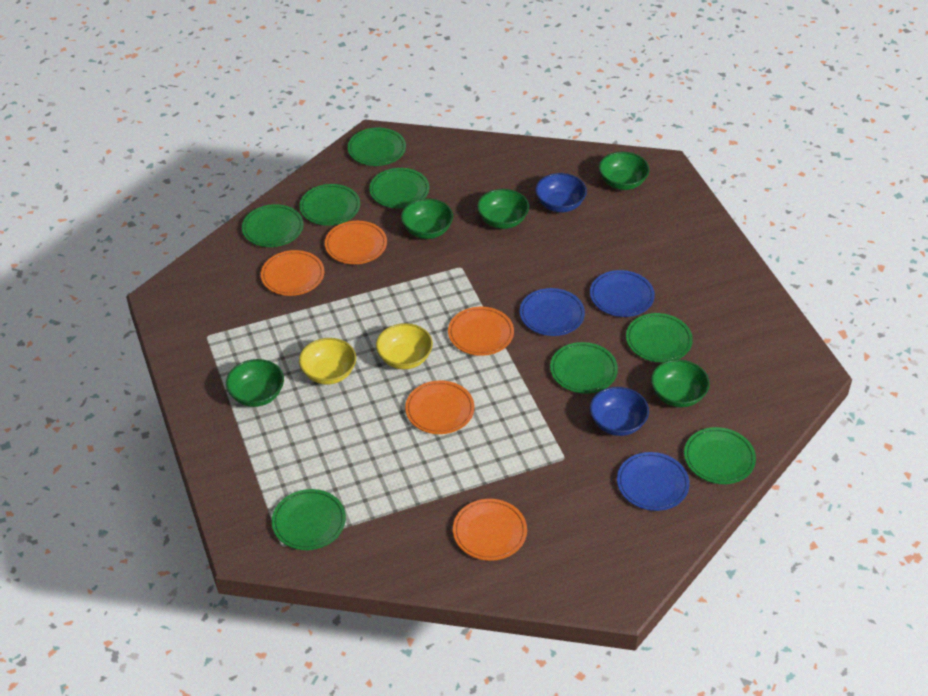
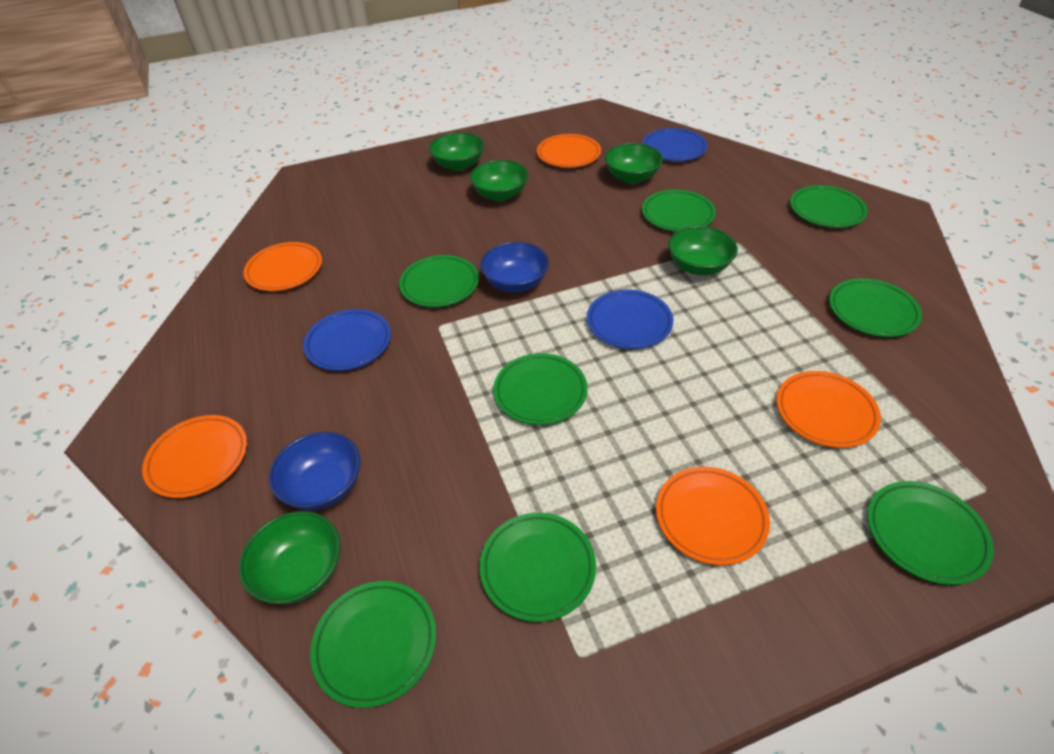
yellow bowl: [299,338,356,385] [376,323,433,370] = 2 -> none = 0

